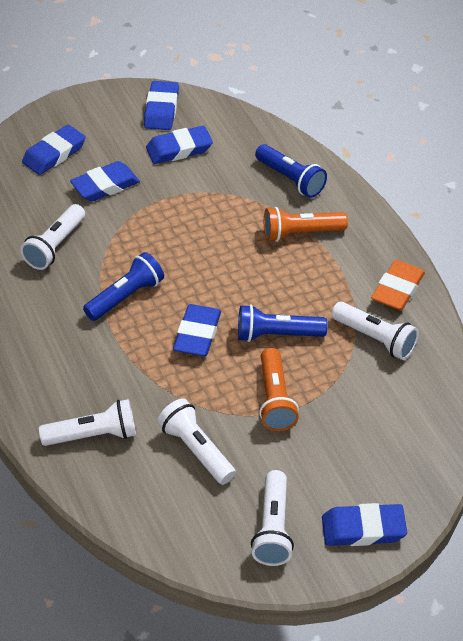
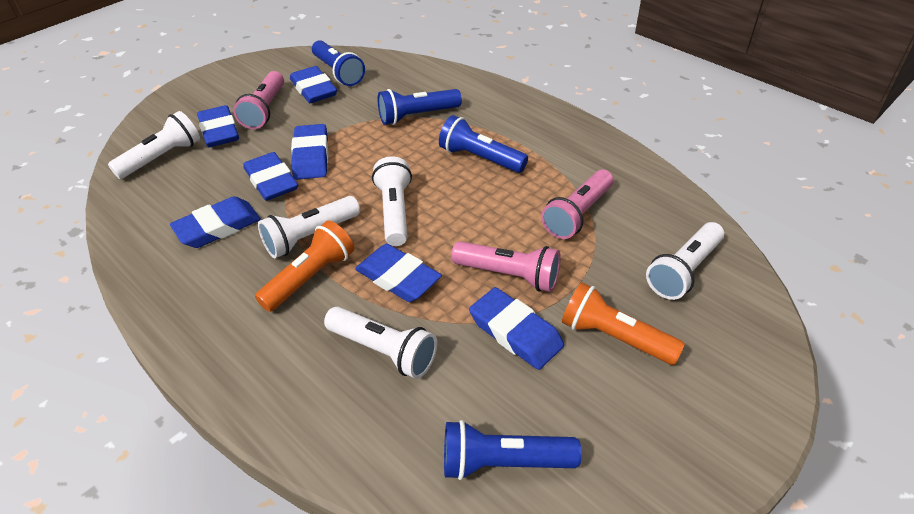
blue eraser: [22,125,86,175] [70,161,140,202] [144,81,179,130] [146,126,213,164] [173,304,221,356] [322,503,407,546] = 6 -> [170,196,261,248] [197,105,239,147] [243,152,298,201] [290,66,337,103] [291,124,328,180] [355,244,442,302] [469,287,564,370] = 7
blue flashlight: [83,252,164,321] [238,304,328,342] [255,144,327,198] = 3 -> [312,40,365,86] [378,89,462,125] [439,115,528,173] [444,420,581,480] = 4
orange eraser: [371,260,425,310] = 1 -> none = 0
pink flashlight: none = 0 -> [233,71,284,129] [451,241,561,292] [541,169,613,239] = 3

